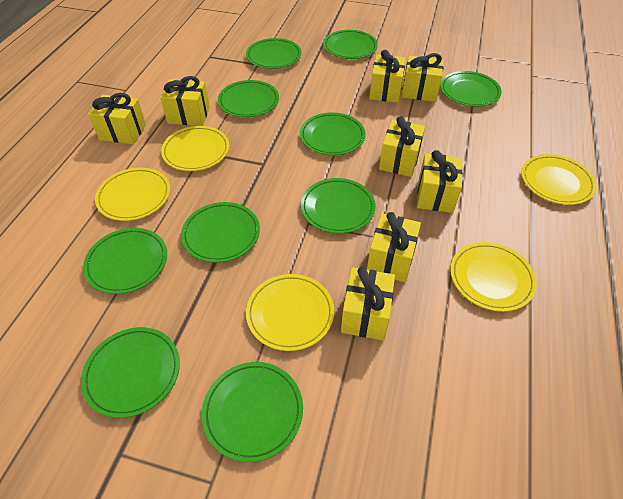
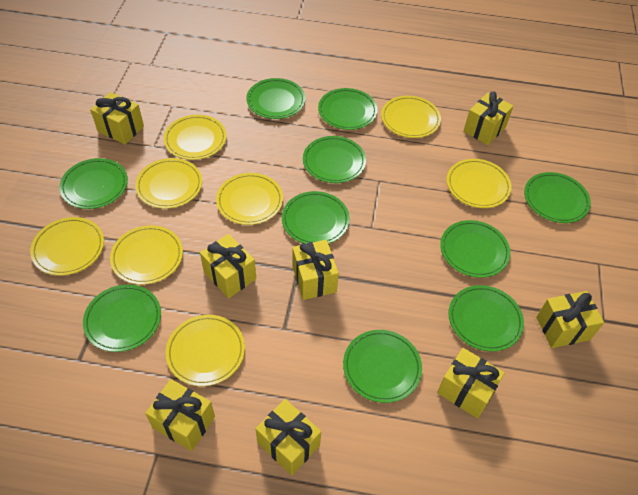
yellow plate: [95,167,170,221] [161,126,229,171] [246,274,334,351] [450,242,537,312] [521,154,597,205] = 5 -> [30,217,104,276] [110,225,183,285] [135,158,202,209] [164,115,227,160] [166,315,245,386] [216,173,283,225] [381,96,441,138] [447,159,512,208] = 8

